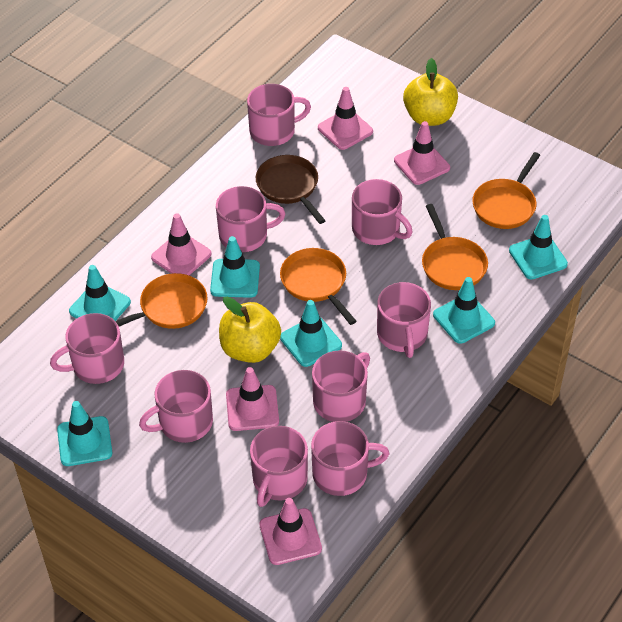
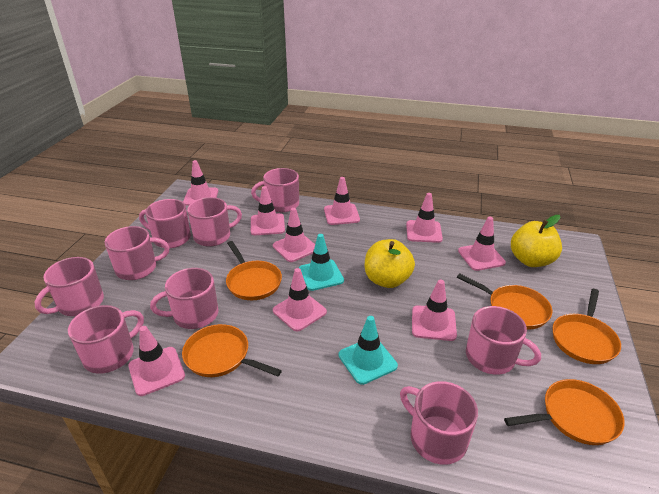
brown pan: [256,155,326,224] = 1 -> none = 0
orange pan: [116,273,208,329] [280,248,356,325] [422,204,488,290] [472,152,540,229] = 4 -> [182,324,282,377] [226,241,282,300] [457,273,552,330] [504,379,625,445] [552,289,621,364] = 5
pink traffic cone: [151,213,212,275] [226,367,279,431] [260,498,322,565] [318,87,373,150] [394,121,450,185] = 5 -> [128,326,185,396] [183,160,218,206] [251,186,285,235] [273,208,315,262] [273,268,327,331] [324,177,360,225] [406,193,443,243] [412,280,457,341] [458,216,506,271] = 9
turquoise traffic cone: [57,401,112,466] [69,265,131,321] [210,236,260,298] [280,300,342,367] [433,277,495,344] [509,215,568,279] = 6 -> [299,234,344,291] [339,316,398,385] = 2

